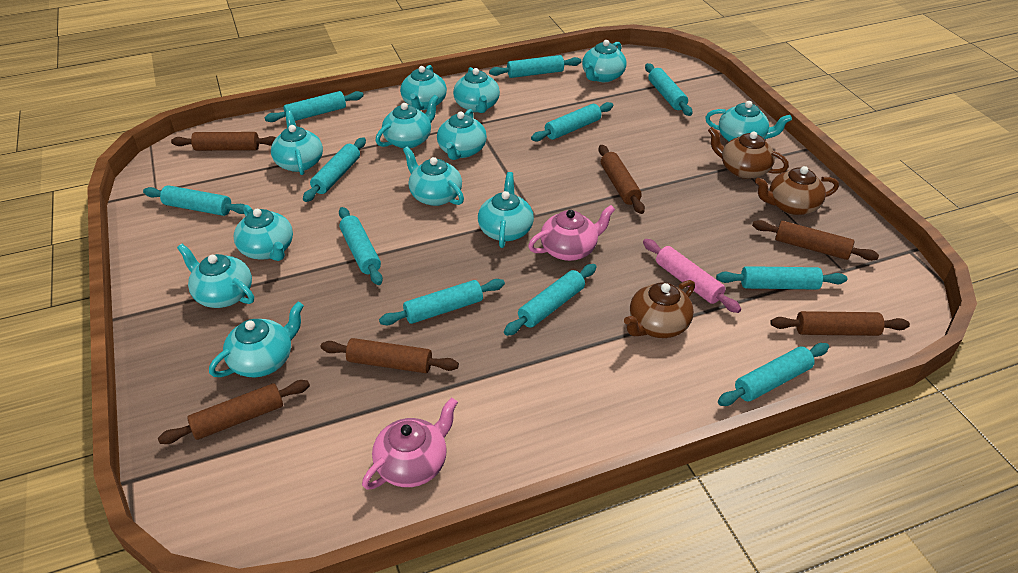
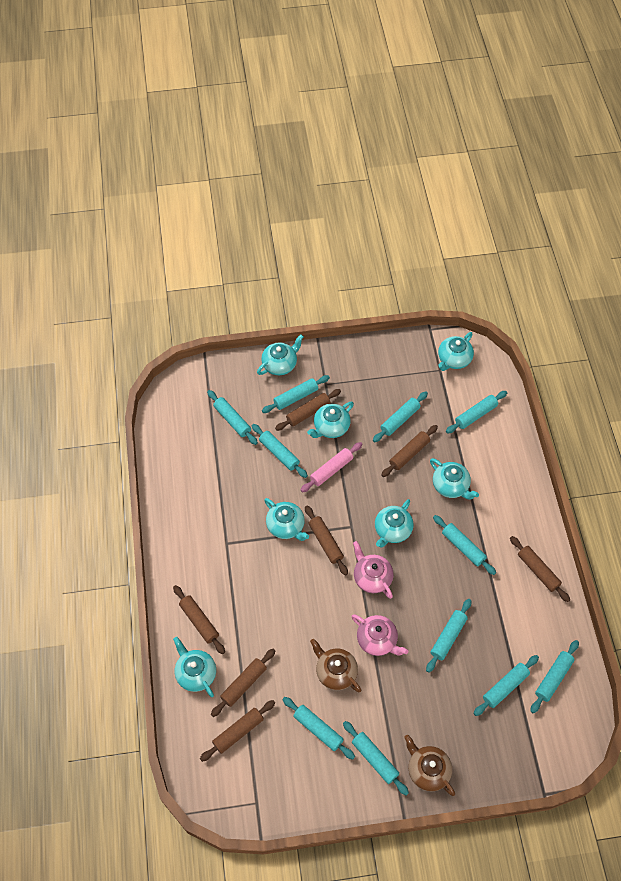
brown rolling pin: [158,380,310,444] [171,132,276,151] [321,338,459,373] [598,145,645,214] [752,220,879,261] [770,311,910,336] = 6 -> [173,585,225,654] [200,700,275,762] [211,649,275,717] [275,389,341,431] [305,505,348,576] [381,425,438,477] [510,536,570,602] = 7
brown teapot: [624,280,695,338] [708,127,789,179] [755,166,839,215] = 3 -> [310,639,361,692] [404,735,455,796] = 2
turquoise teapot: [177,244,254,308] [209,302,304,377] [234,205,293,261] [271,111,323,175] [375,95,439,148] [400,65,447,111] [403,147,464,206] [437,109,487,160] [453,67,500,113] [478,172,534,248] [582,40,627,82] [705,101,792,141] = 12 -> [173,637,216,697] [257,334,304,375] [264,498,309,541] [307,402,354,438] [375,499,414,548] [430,458,479,500] [438,332,474,371] = 7

